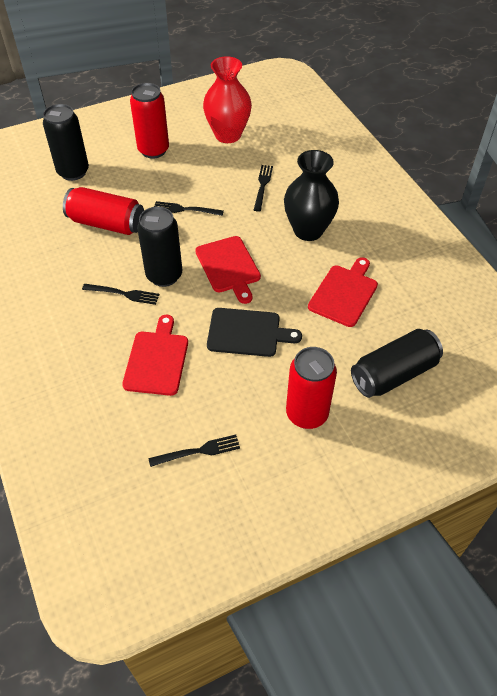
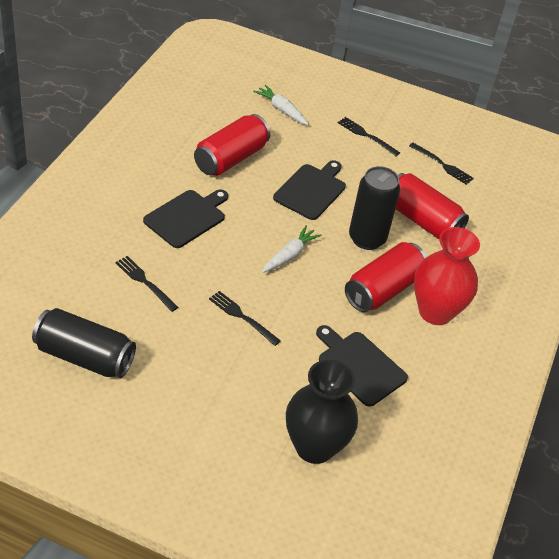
black can: [43,104,89,181] [137,207,182,287] [351,329,443,398] = 3 -> [32,308,136,378] [349,166,400,250] = 2
black cutting board: [207,308,302,357] = 1 -> [143,190,228,248] [273,160,346,220] [316,325,408,407] = 3
red cutting board: [122,315,188,396] [195,236,261,304] [308,257,378,327] = 3 -> none = 0
white carrot: none = 0 -> [253,85,309,125] [262,225,322,273] = 2

